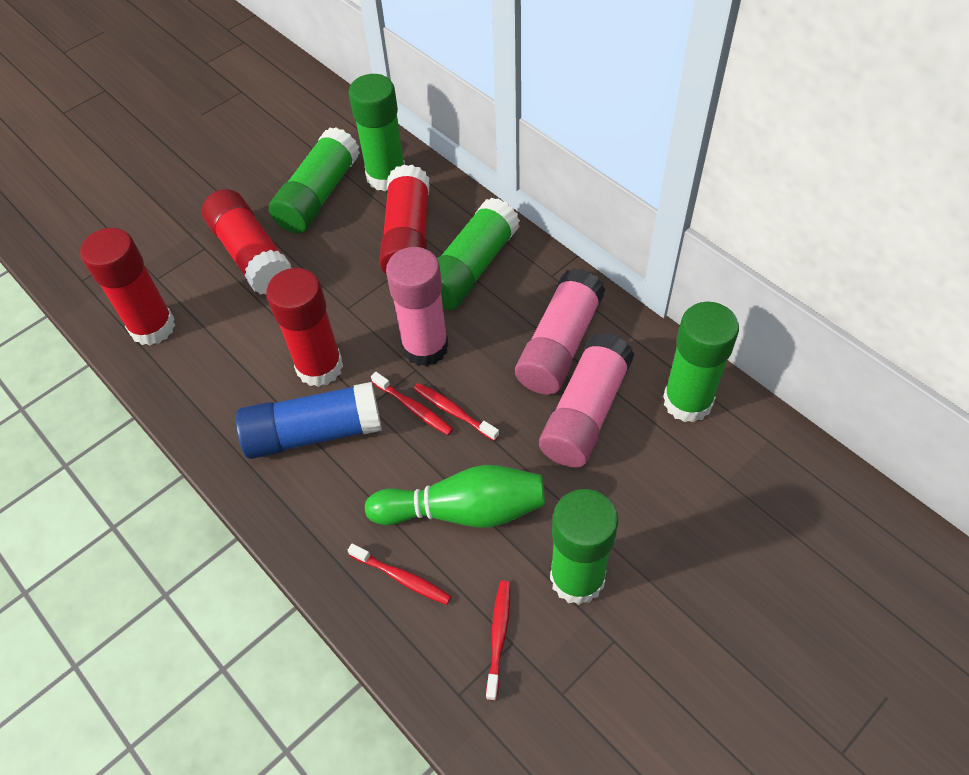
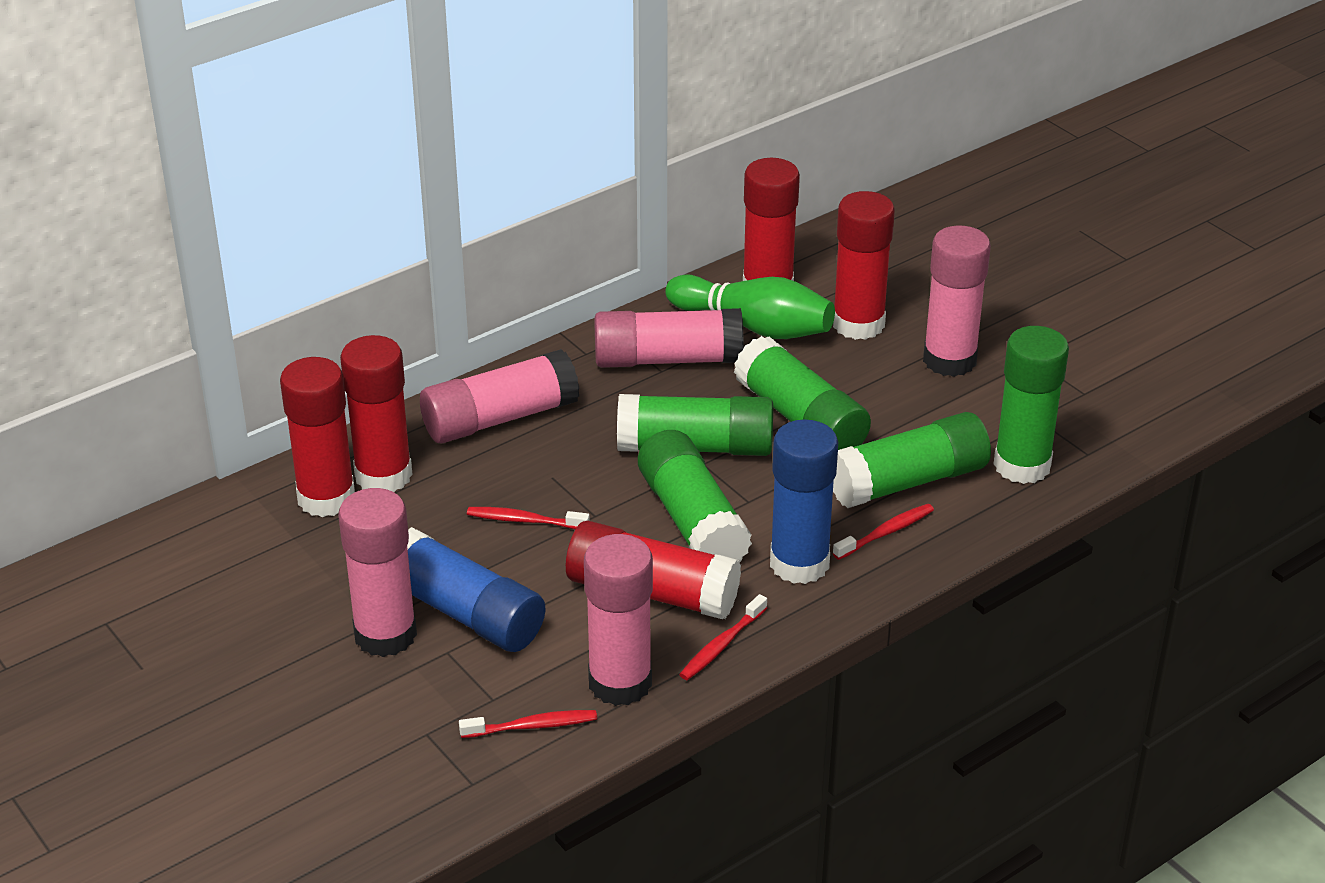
blue glue stick: [236,382,382,459] = 1 -> [407,527,545,652] [770,420,838,584] = 2
pink glue stick: [386,247,449,367] [515,268,605,395] [539,332,635,468] = 3 -> [338,488,417,657] [420,349,579,444] [584,534,653,706] [594,308,744,368] [923,225,991,377] = 5
red glue stick: [80,228,175,346] [202,189,292,295] [266,268,343,387] [379,164,430,275] = 4 -> [280,357,355,517] [340,335,413,492] [566,521,741,619] [743,158,800,281] [833,191,895,340] = 5

